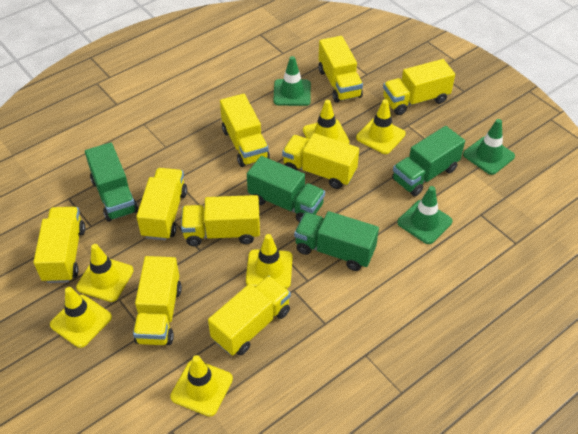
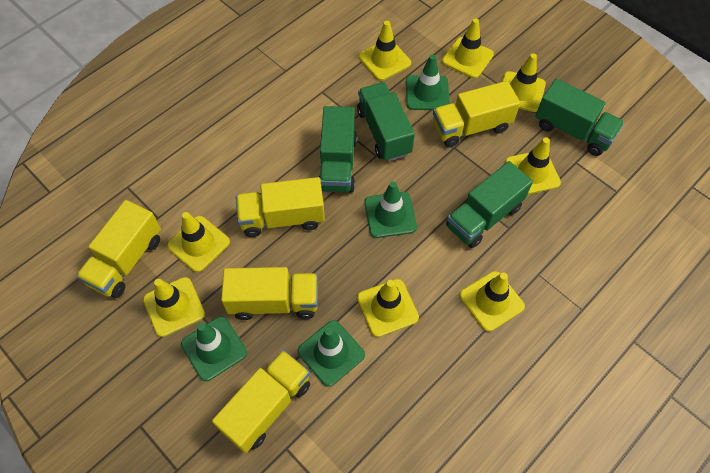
green traffic cone: [273,56,311,106] [397,186,452,244] [463,119,515,175] = 3 -> [181,316,247,381] [297,320,365,387] [364,182,417,238] [406,55,450,110] = 4
yellow traffic cone: [50,287,112,348] [76,244,134,302] [170,355,233,417] [246,234,293,289] [303,100,349,144] [356,99,406,154] = 6 -> [143,277,205,337] [167,212,230,272] [357,279,419,337] [359,21,411,81] [442,18,494,78] [459,271,525,332] [502,53,546,112] [505,137,561,195] = 8
yellow truck: [34,207,85,283] [133,256,182,345] [136,168,187,240] [181,195,260,246] [208,276,291,356] [220,94,270,167] [282,133,359,189] [318,36,363,103] [383,59,455,115] = 9 -> [76,200,161,298] [212,350,310,453] [221,267,318,320] [236,177,325,237] [433,81,520,147] = 5

